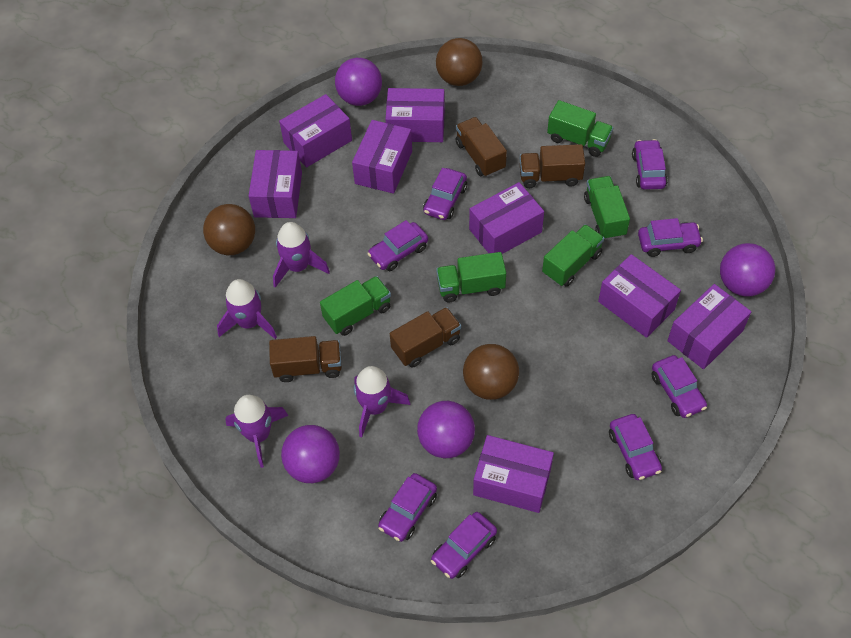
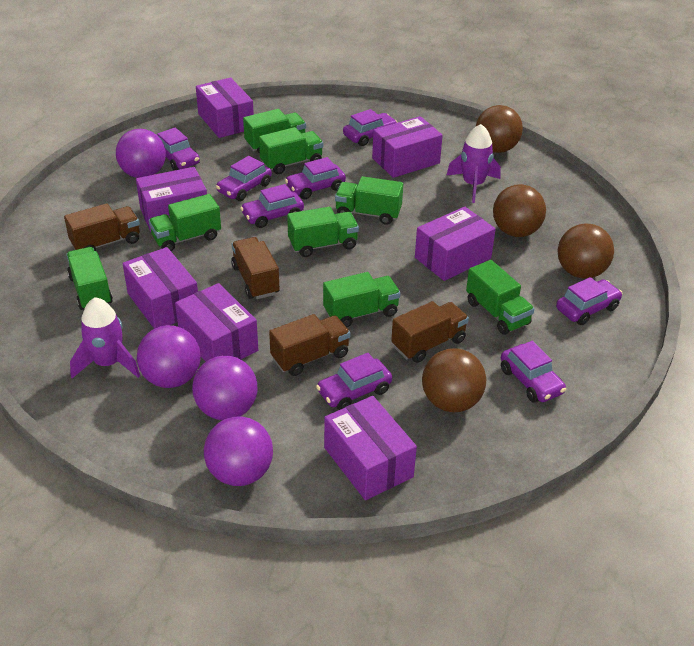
brown ball: [203,204,255,255] [436,38,482,86] [463,344,519,400] = 3 -> [422,348,486,413] [476,105,523,153] [493,184,546,237] [558,223,614,279] = 4
green truck: [320,276,391,336] [436,252,506,302] [542,224,604,287] [547,100,614,157] [584,176,630,240] = 5 -> [66,247,113,310] [149,194,221,251] [243,109,306,154] [259,127,323,174] [287,207,359,257] [323,272,401,327] [335,176,403,225] [466,260,534,335] = 8
purple box: [249,150,302,218] [279,94,352,167] [352,120,412,194] [385,88,445,142] [469,182,544,254] [473,435,554,513] [598,254,681,338] [667,284,751,369] = 8 -> [123,247,198,329] [136,167,207,232] [175,283,258,362] [196,77,254,138] [324,396,417,500] [372,116,443,178] [415,207,496,281] = 7
purple rocket: [217,279,277,339] [225,395,288,468] [273,222,330,288] [354,366,410,437] = 4 -> [70,297,140,378] [446,124,501,203] = 2

